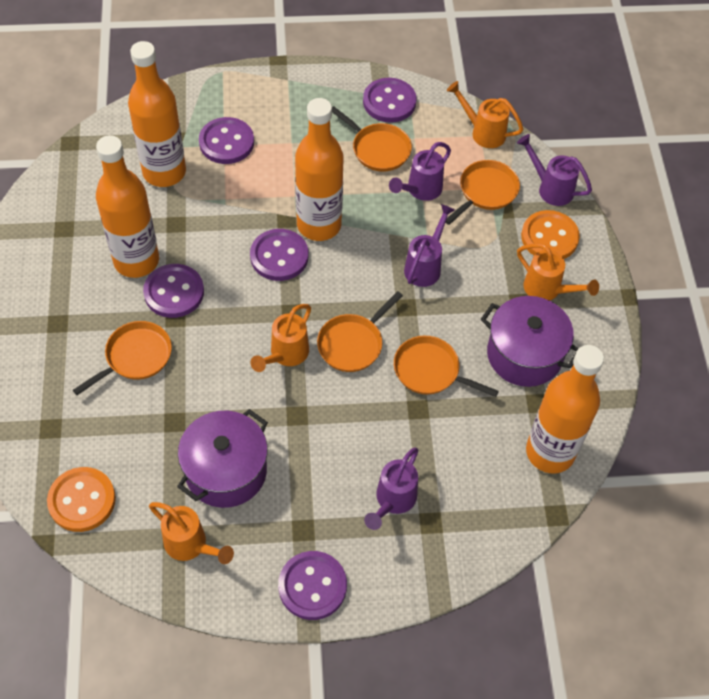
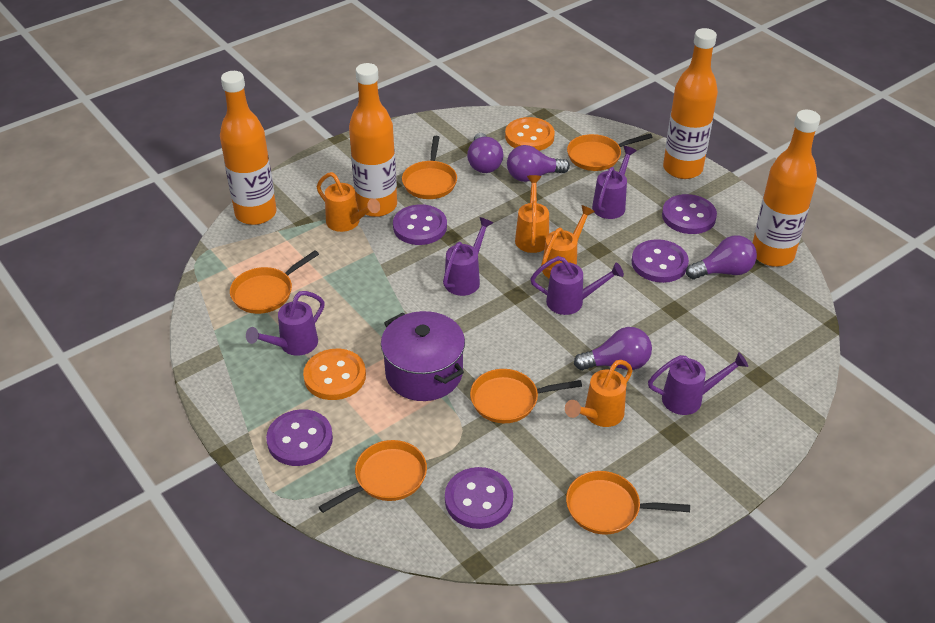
orange pan: [73,321,172,395] [317,291,403,372] [332,106,412,172] [394,336,499,397] [445,160,520,225] = 5 -> [230,250,319,314] [319,440,427,513] [402,136,457,199] [470,369,582,423] [566,471,690,535] [567,134,653,171] = 6
purple light bulb: none = 0 -> [467,133,503,173] [507,145,570,182] [574,327,652,370] [686,235,757,279] = 4
purple pot: [177,409,268,508] [481,296,579,387] = 2 -> [381,311,465,401] = 1
purple watering can: [364,447,418,530] [389,142,451,201] [404,204,455,287] [517,134,592,206] = 4 -> [246,291,325,356] [443,217,493,296] [530,256,624,315] [592,146,637,219] [648,352,748,415] = 5

